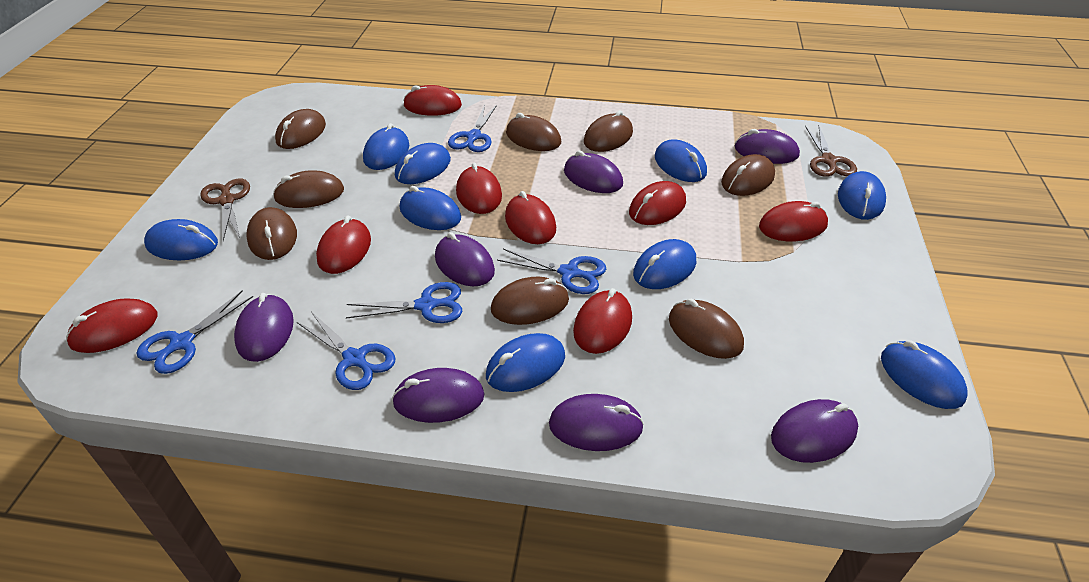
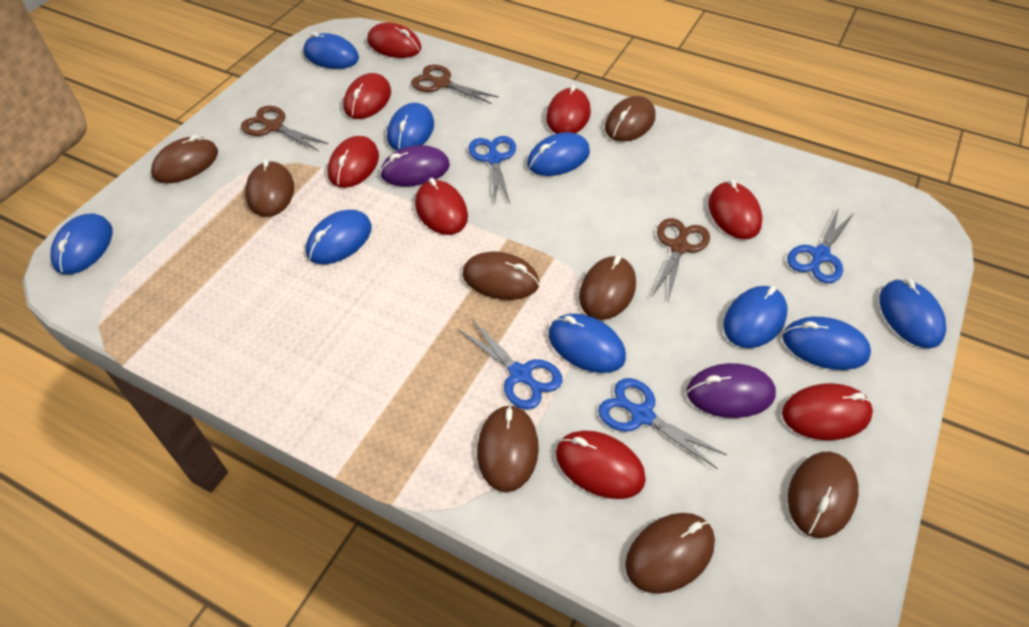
blue scissors: [136,290,253,374] [297,312,395,390] [346,282,463,323] [448,105,497,152] [497,249,606,294] = 5 -> [458,319,562,410] [469,136,516,203] [598,378,727,469] [787,208,855,284] = 4
brown scissors: [200,179,250,241] [805,126,857,177] = 2 -> [241,106,329,151] [411,64,499,104] [652,218,710,302] = 3
purple mouse: [234,293,294,362] [392,368,485,423] [435,232,495,286] [549,394,644,451] [564,151,623,193] [735,129,800,164] [771,399,858,463] = 7 -> [380,145,450,187] [687,363,776,418] = 2

